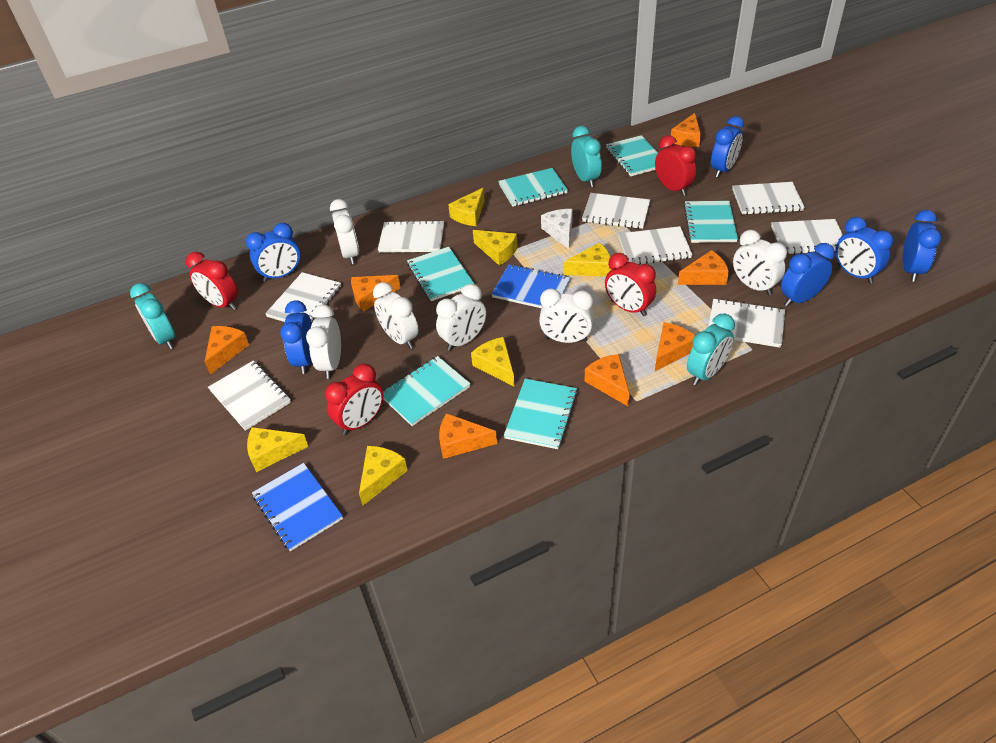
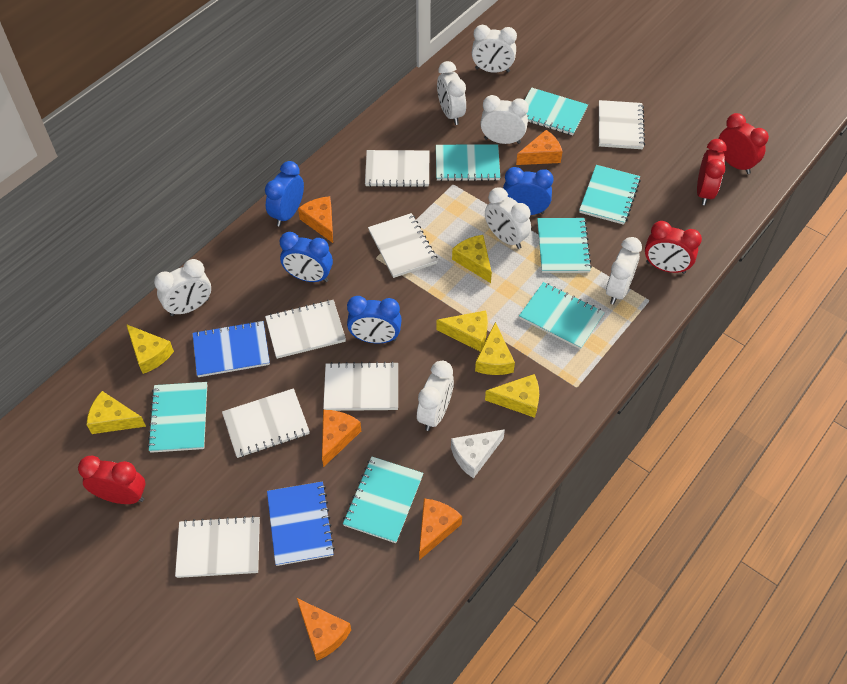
blue clock: [246,223,300,282] [280,300,312,374] [711,116,744,177] [781,243,835,307] [836,217,894,284] [903,210,941,282] = 6 -> [265,161,304,226] [280,232,333,282] [347,296,402,343] [503,167,554,215] = 4
orange cheese: [205,326,249,375] [351,275,401,311] [439,413,497,459] [585,354,630,406] [655,322,695,371] [671,113,701,147] [678,250,729,285] = 7 -> [297,598,351,661] [298,196,333,243] [322,410,361,467] [419,498,462,560] [516,130,563,165] = 5
turquoise clock: [130,283,176,349] [571,126,602,187] [687,313,735,385] = 3 -> none = 0
turquoise notebook: [383,356,471,426] [407,247,474,301] [498,168,568,207] [504,379,578,449] [606,135,658,176] [684,201,738,243] = 6 -> [147,382,207,453] [343,457,423,543] [436,144,500,181] [519,282,605,349] [525,87,588,135] [537,218,592,273] [579,165,641,225] = 7
white clock: [306,305,341,379] [330,199,359,265] [373,282,418,349] [436,284,486,351] [539,288,594,343] [733,230,787,295] = 6 -> [154,259,211,316] [417,361,454,431] [437,61,466,125] [472,25,517,73] [480,95,528,144] [485,187,531,249] [606,237,642,305] = 7
white notebook: [208,361,291,431] [265,272,341,322] [378,220,444,253] [582,193,650,229] [618,226,693,264] [708,298,785,348] [732,182,805,215] [771,219,843,255] = 8 -> [175,516,260,578] [222,388,310,458] [265,300,346,359] [323,362,398,411] [365,150,429,187] [368,213,438,278] [599,100,645,149] = 7

